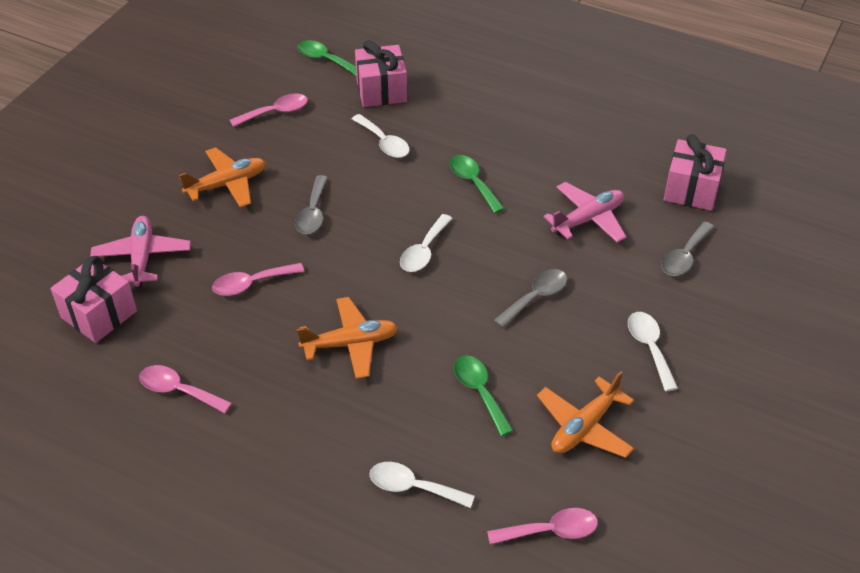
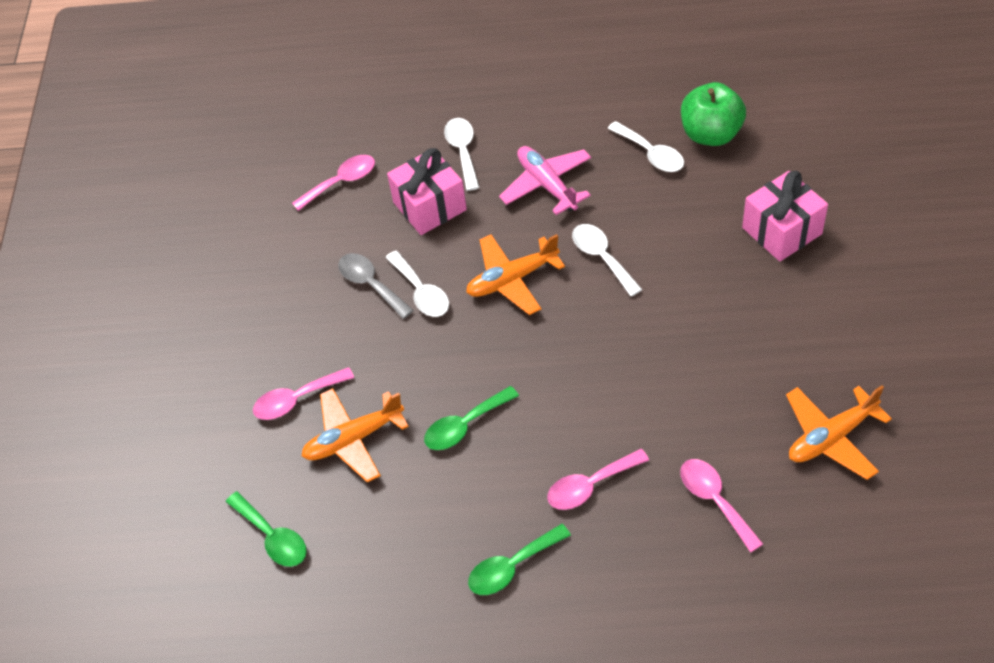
green apple: none = 0 -> [681,82,746,146] = 1
grey spoon: [295,175,328,234] [494,269,567,328] [661,221,714,276] = 3 -> [338,253,414,319] = 1
pink gift: [50,256,137,343] [355,40,407,107] [664,134,727,211] = 3 -> [387,148,467,235] [742,171,828,261] = 2
pink plane: [90,216,191,287] [544,182,626,243] = 2 -> [499,146,591,215] = 1

